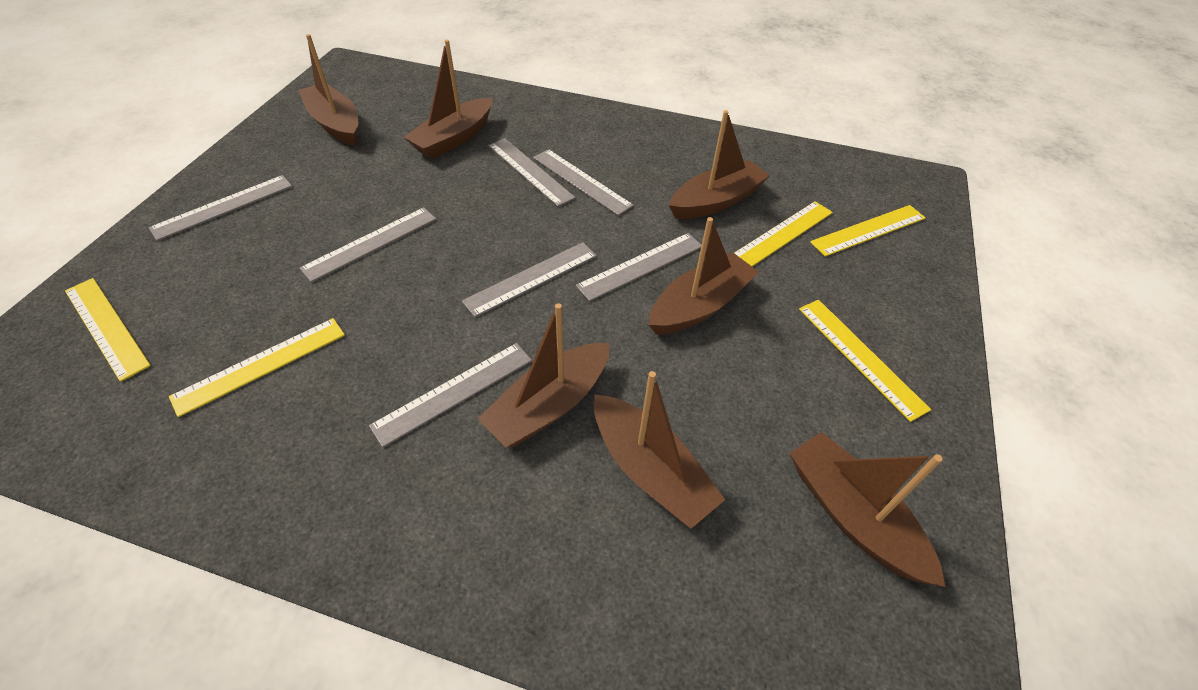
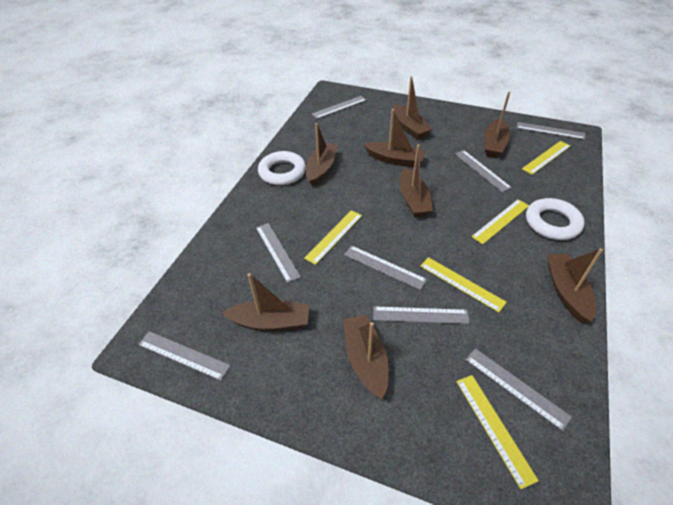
brown boat: [298,34,358,146] [404,40,492,159] [478,303,610,448] [594,371,725,529] [648,217,759,335] [669,110,770,219] [790,432,946,587] = 7 -> [222,273,309,331] [306,123,338,186] [343,314,389,399] [364,109,426,168] [393,76,432,139] [399,144,433,217] [484,92,510,158] [547,248,603,323] = 8
grey ruler: [149,175,292,241] [300,207,436,282] [369,343,532,447] [462,242,597,317] [488,138,575,207] [533,149,634,216] [576,233,702,301] = 7 -> [138,331,231,381] [256,223,301,283] [312,96,367,119] [344,245,427,290] [373,306,470,324] [455,150,512,192] [466,348,572,431] [517,122,585,140] = 8
white ring: none = 0 -> [258,151,306,185] [526,198,584,240] = 2

